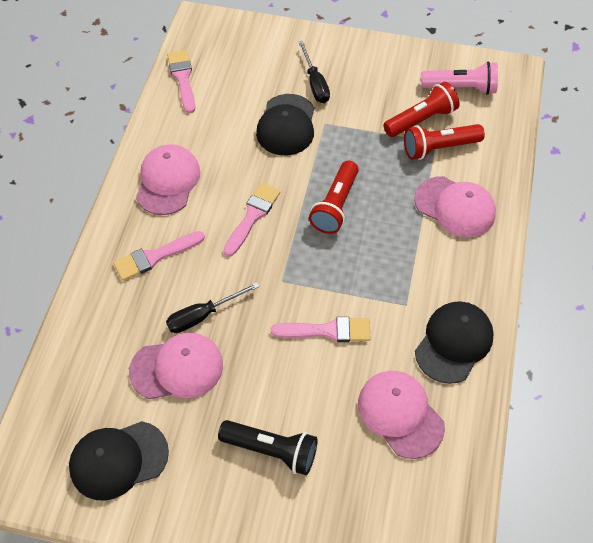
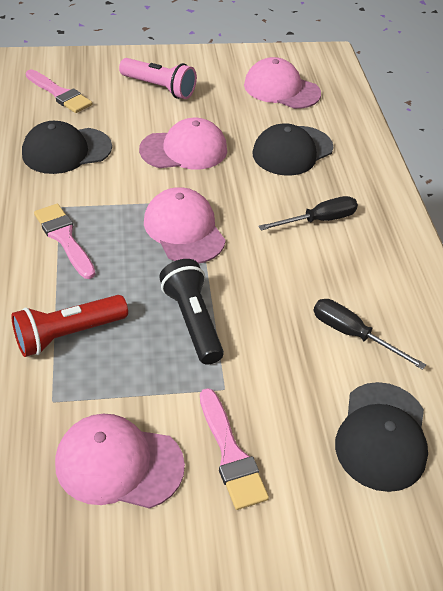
pink brush: [113,231,205,281] [167,50,195,113] [223,183,280,257] [271,317,371,342] = 4 -> [25,69,92,113] [34,204,95,279] [200,388,269,510] = 3
red flashlight: [309,161,359,234] [383,82,460,137] [404,124,485,160] = 3 -> [11,295,128,357] = 1

